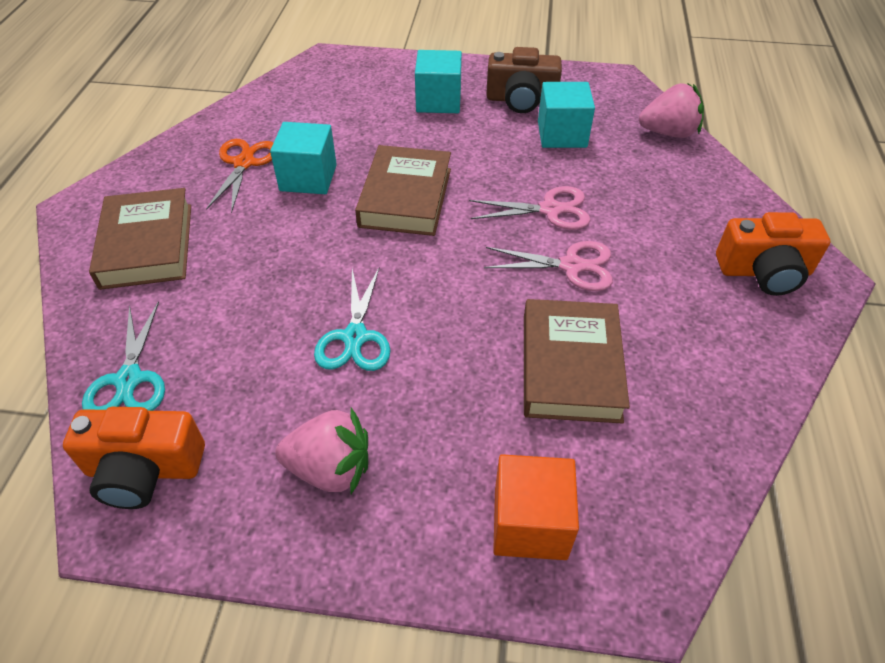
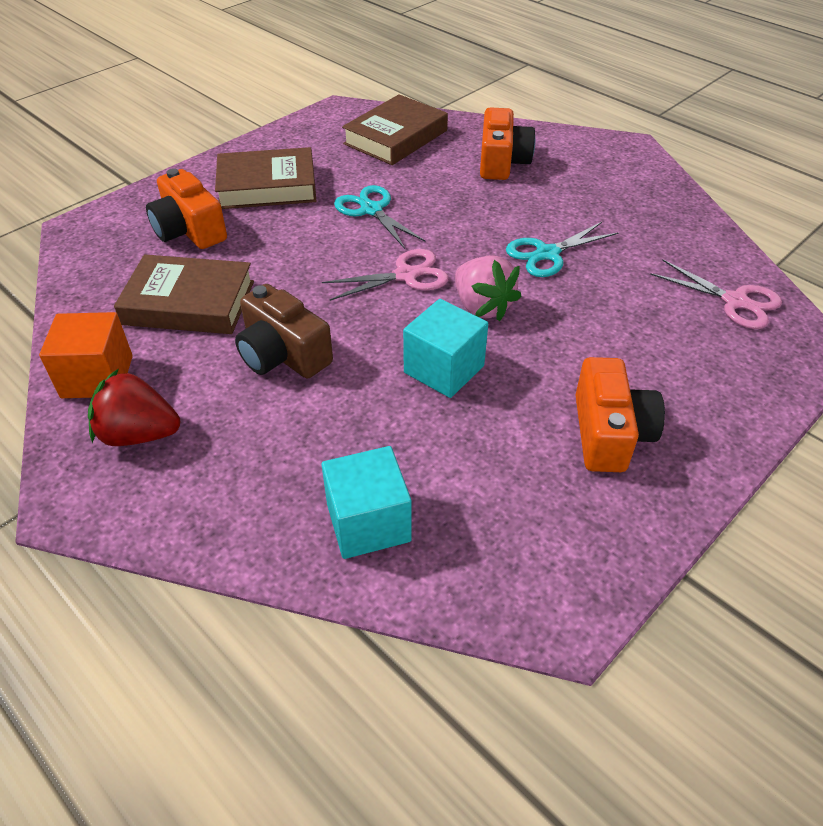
orange camera: [63,407,205,509] [716,212,830,296] = 2 -> [146,168,227,249] [480,107,535,180] [575,357,665,472] = 3
orange scissors: [206,139,274,213] = 1 -> none = 0
pink strawberry: [275,408,368,494] [639,83,704,138] = 2 -> [455,255,522,321] = 1
red strawberry: none = 0 -> [88,369,180,446] = 1
turquoise cube: [270,122,337,194] [415,50,462,113] [538,82,595,148] = 3 -> [321,446,412,559] [403,299,488,398] = 2

